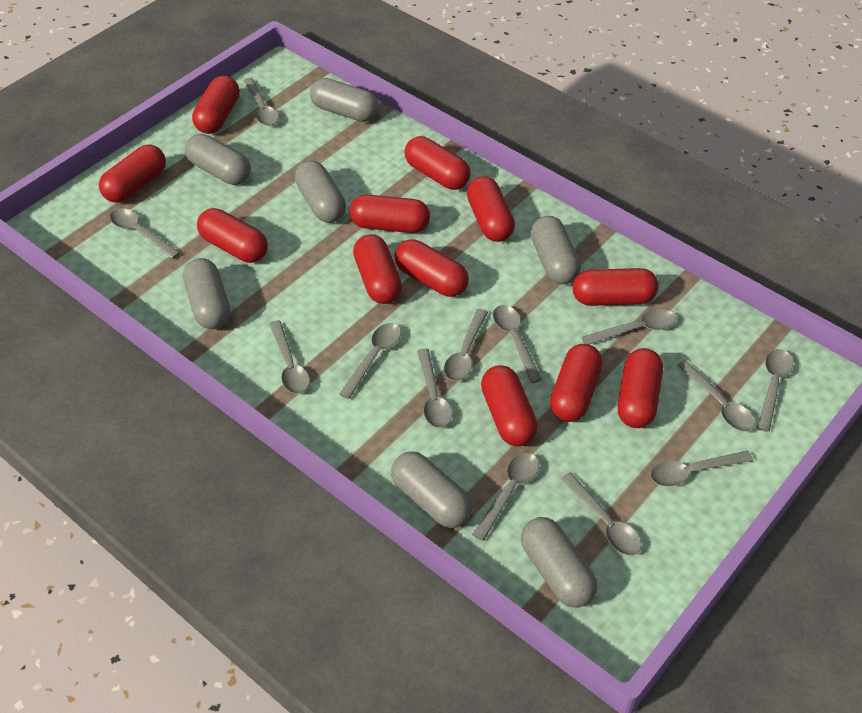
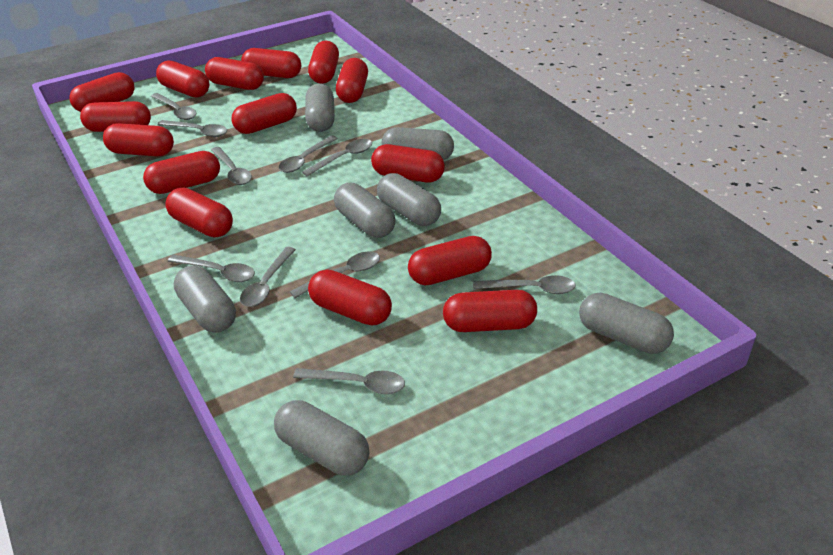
grey spoon: [110,208,180,259] [243,78,279,126] [269,320,310,394] [339,323,401,399] [417,348,452,428] [444,309,488,381] [472,453,539,541] [493,305,542,383] [561,472,641,555] [581,309,676,344] [650,451,753,487] [677,360,755,431] [757,349,793,432] = 13 -> [151,93,196,120] [158,120,227,137] [168,254,255,282] [211,147,252,185] [240,247,296,307] [278,135,338,173] [290,252,380,298] [293,368,405,394] [302,139,372,176] [473,275,576,294] = 10
red capsule: [99,145,166,203] [192,75,240,134] [197,208,268,263] [350,194,430,233] [353,234,402,304] [394,239,469,297] [405,136,471,190] [467,176,515,242] [481,365,538,446] [550,344,603,422] [573,268,659,306] [618,348,663,428] = 12 -> [70,72,134,112] [80,101,151,132] [103,123,174,156] [143,151,220,194] [156,60,209,98] [165,188,233,238] [205,57,264,90] [232,93,297,134] [241,48,301,78] [308,40,339,84] [308,269,392,326] [336,58,368,103] [371,144,445,183] [408,236,492,285] [443,290,537,332] = 15

